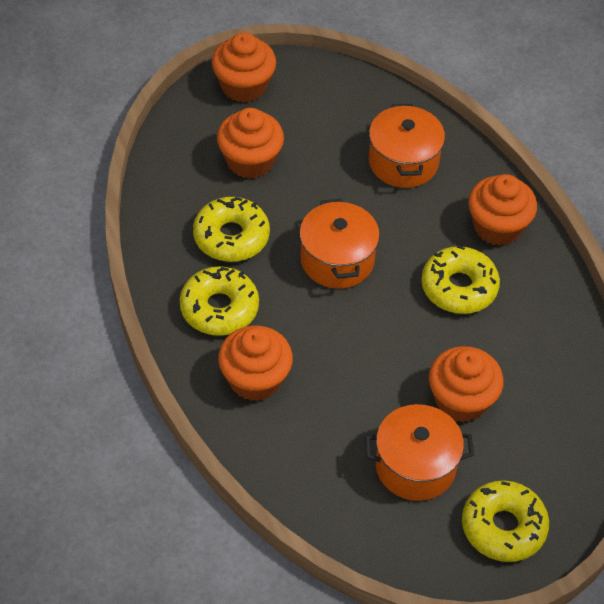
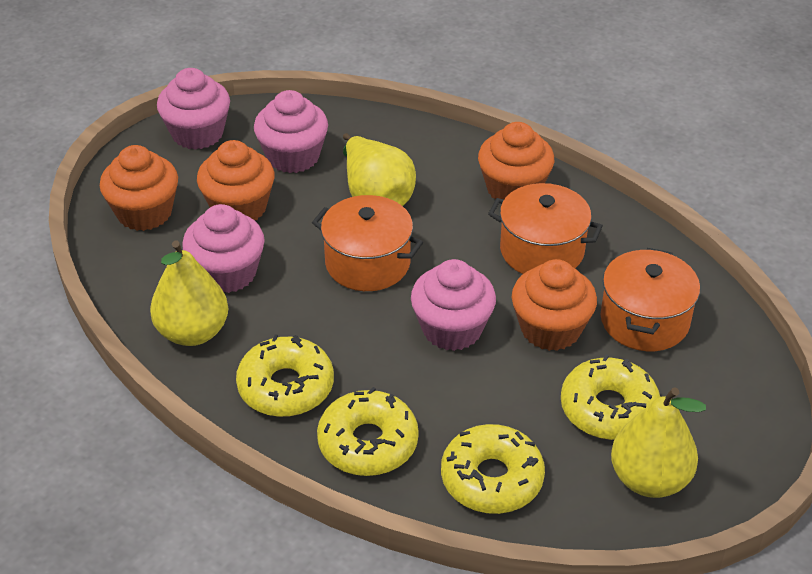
orange cupcake: [212,33,276,103] [217,108,284,179] [218,325,293,401] [429,346,504,422] [468,174,537,246] = 5 -> [100,145,178,231] [197,140,275,220] [478,122,554,200] [511,259,597,351] = 4
pink cupcake: none = 0 -> [157,68,230,149] [182,204,265,293] [254,90,328,173] [411,259,496,351] = 4
yellow pear: none = 0 -> [150,240,228,346] [343,133,416,206] [611,387,706,498] = 3

